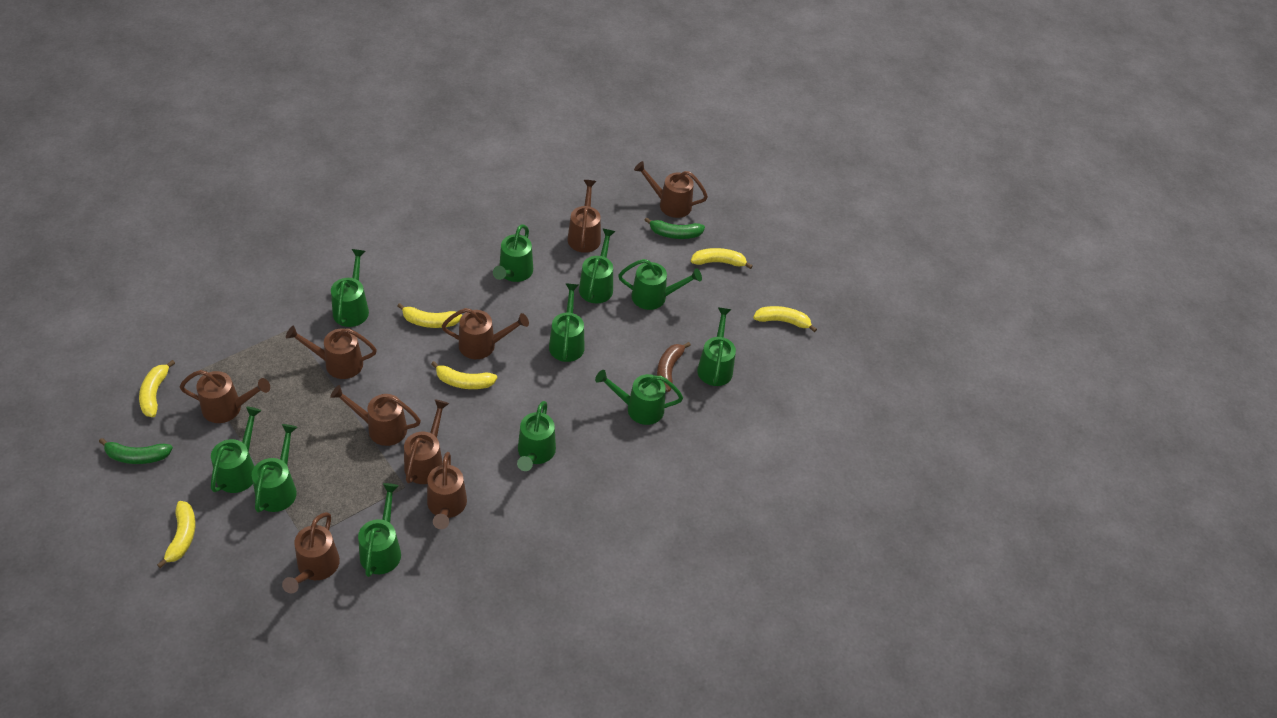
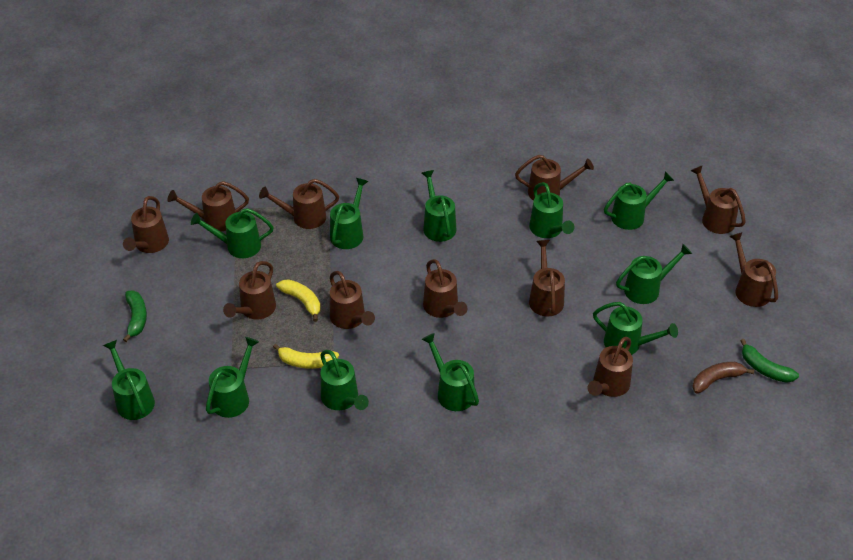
brown watering can: [180,370,270,423] [282,512,340,593] [286,325,377,379] [330,385,421,446] [404,399,449,484] [427,452,467,529] [442,308,529,359] [568,180,601,253] [634,161,708,218] = 9 -> [123,196,169,253] [167,181,249,232] [223,261,276,320] [259,179,339,229] [330,271,375,329] [423,259,468,318] [515,155,594,201] [529,240,565,316] [588,337,633,397] [690,166,746,234] [729,232,778,307] = 11
yellow banana: [139,360,175,417] [157,501,195,568] [397,303,462,328] [431,361,497,389] [691,248,753,269] [753,306,817,332] = 6 -> [273,344,339,369] [276,279,321,322] = 2

